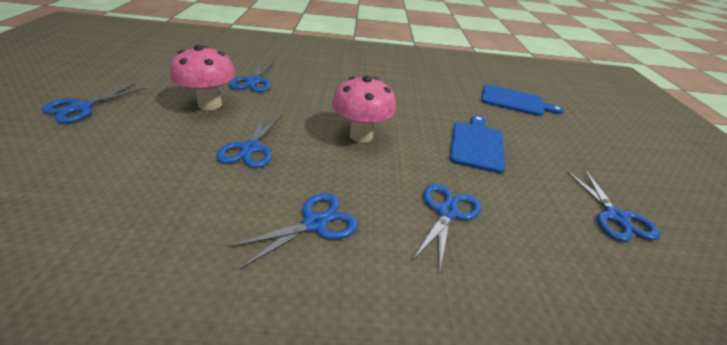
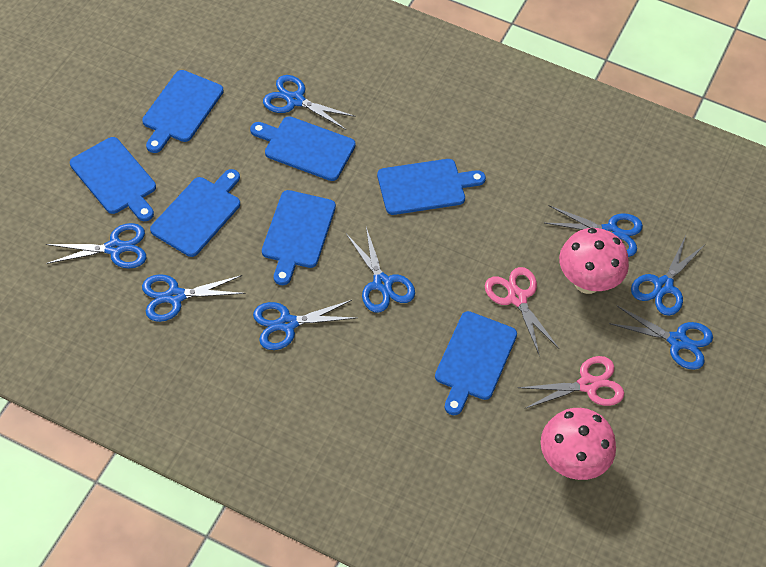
blue cutting board: [450,115,505,173] [481,85,564,116] = 2 -> [70,137,156,221] [142,70,224,153] [150,169,240,257] [250,116,356,181] [262,190,336,285] [377,159,486,215] [435,311,517,415] = 7
blue scissors: [41,84,146,123] [216,114,282,168] [227,193,358,270] [229,61,275,92] [412,184,481,274] [565,168,660,242] = 6 -> [46,223,146,269] [142,274,246,322] [253,300,357,350] [263,75,356,130] [346,227,415,313] [545,206,643,257] [609,305,713,370] [631,236,704,316] = 8
pink scissors: none = 0 -> [485,267,559,356] [518,356,624,409] = 2

